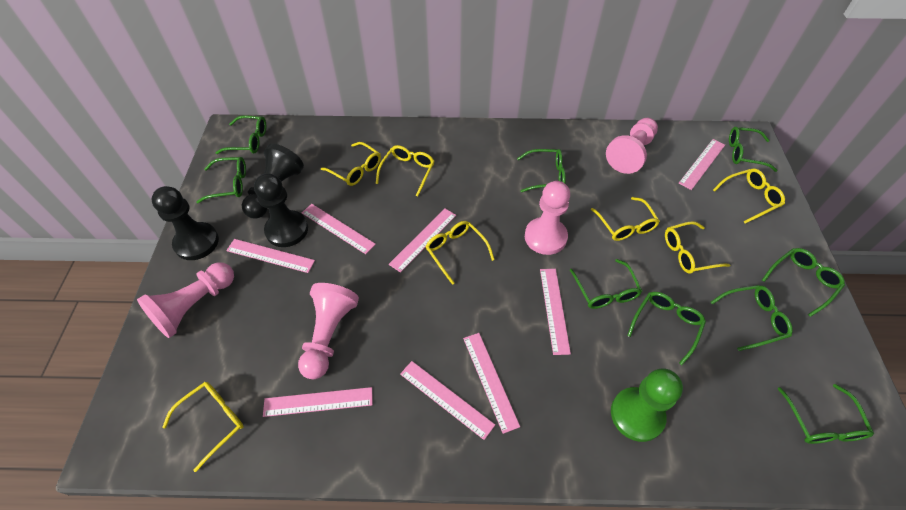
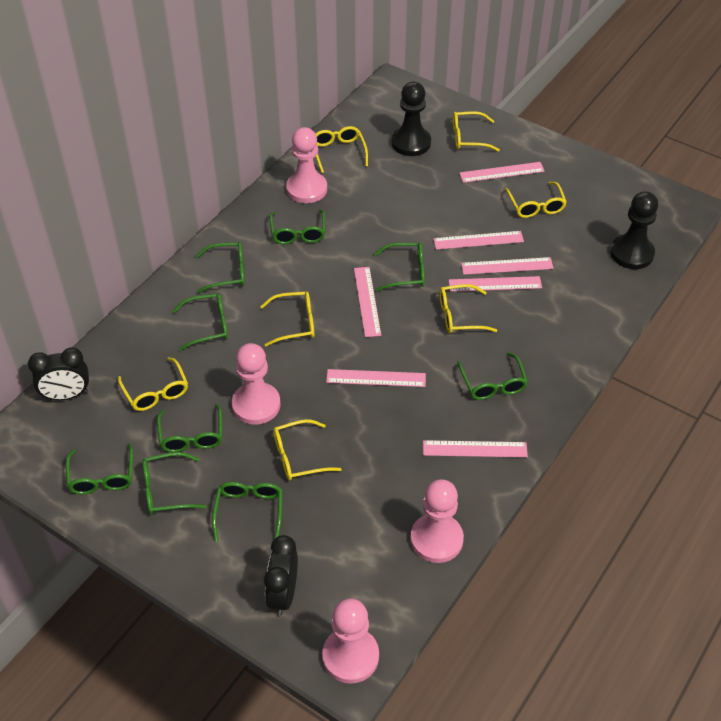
black clock: none = 0 -> [28,347,89,400] [264,535,298,616] = 2
black pawn: [151,186,219,260] [242,144,304,219] [254,173,308,247] = 3 -> [392,82,431,156] [610,191,658,269] = 2
green pawn: [611,368,683,442] = 1 -> none = 0
pink ruler: [226,239,315,273] [263,387,373,417] [302,204,376,254] [389,208,456,273] [400,361,495,440] [463,333,520,434] [540,269,571,355] [678,139,725,190] = 8 -> [326,369,426,387] [354,267,381,337] [423,440,528,457] [433,231,524,250] [449,276,542,292] [459,162,545,183] [461,257,554,275] = 7

